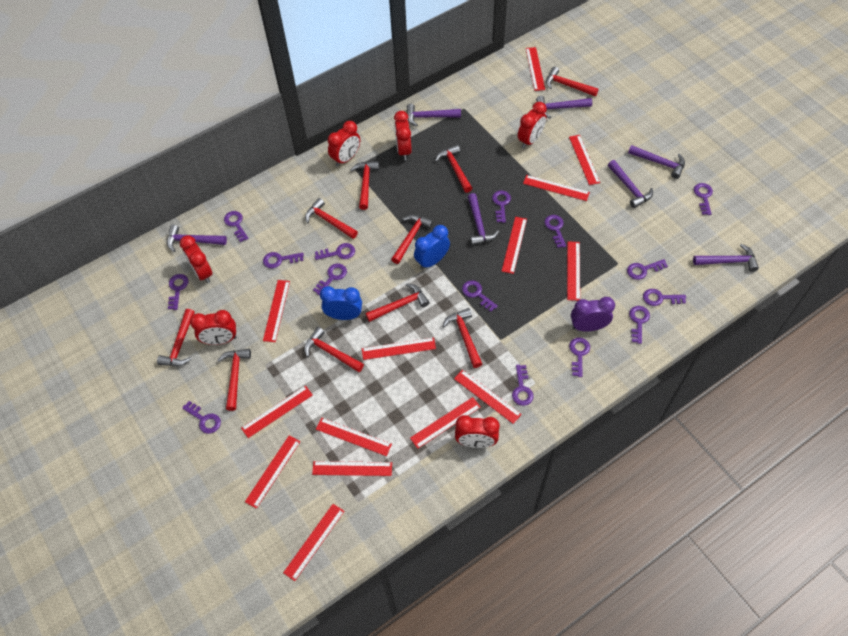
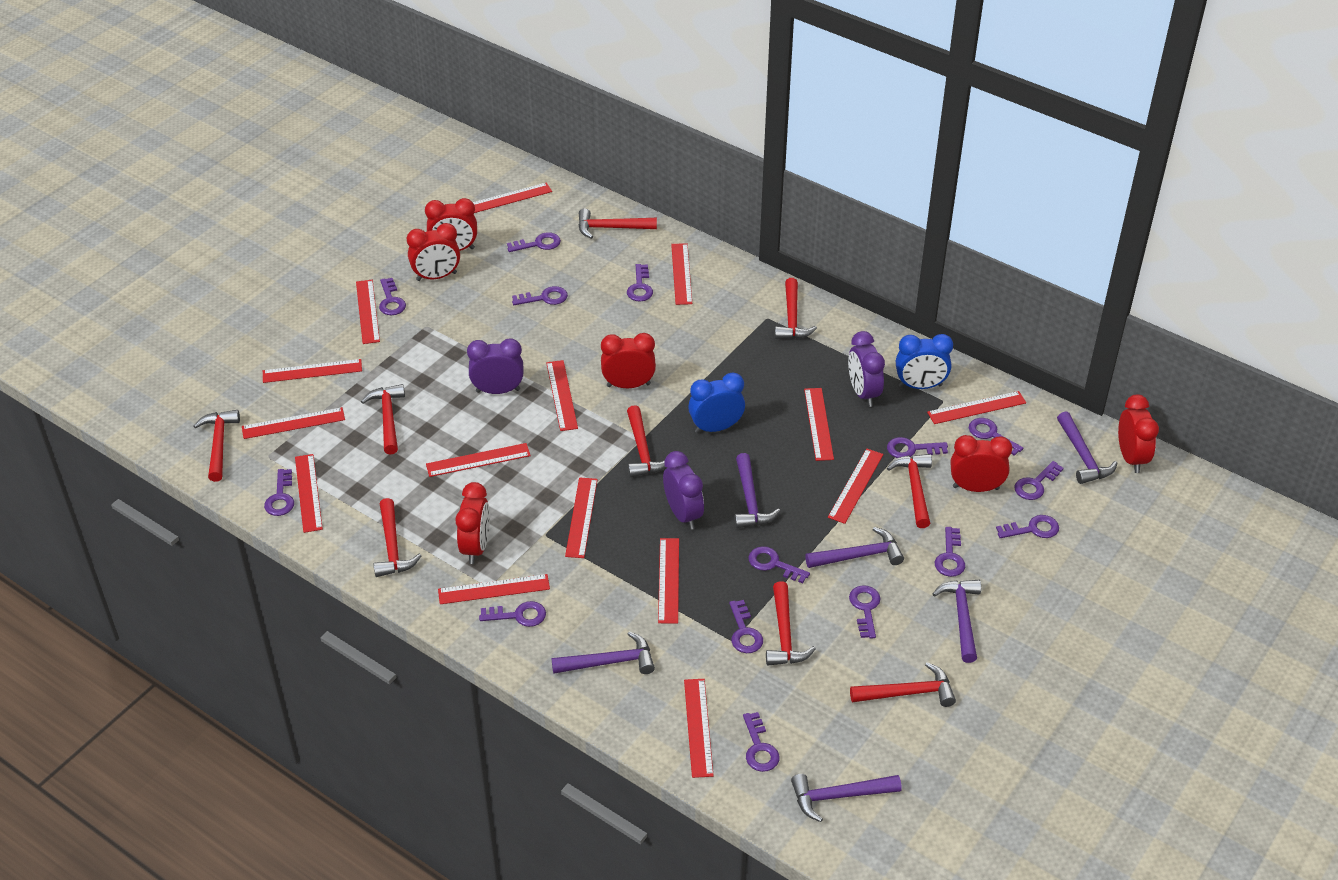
purple clock: [571,297,615,332] = 1 -> [467,338,523,394] [663,451,704,530] [848,331,885,407] = 3
purple hammer: [167,225,227,252] [407,104,461,127] [468,193,499,245] [536,96,592,118] [608,160,653,208] [628,145,685,179] [693,244,759,272] = 7 -> [551,631,655,674] [735,453,780,528] [791,774,902,822] [805,527,904,568] [933,580,981,663] [1057,411,1117,484] = 6
red hammer: [157,309,195,366] [217,349,251,411] [304,327,364,372] [305,198,358,239] [350,161,379,210] [366,283,429,322] [391,215,433,264] [435,145,472,193] [443,308,482,368] [546,67,599,96] = 10 -> [193,410,240,482] [361,384,405,455] [374,498,421,577] [579,208,657,239] [627,405,665,477] [766,581,816,666] [775,278,817,339] [850,662,956,707] [887,454,932,528] = 9
red ruler: [241,385,313,438] [245,436,300,509] [263,280,290,342] [283,504,345,581] [312,461,392,476] [316,418,392,456] [362,337,436,360] [410,397,481,449] [454,370,522,424] [502,217,527,274] [523,175,590,201] [526,47,545,91] [567,241,580,301] [569,135,600,185] = 14 -> [242,407,345,439] [263,359,362,383] [295,454,323,533] [356,280,380,344] [426,443,531,477] [438,574,550,604] [473,183,552,213] [546,360,578,431] [565,478,598,558] [658,538,679,624] [671,243,692,305] [684,679,714,778] [804,388,834,461] [828,448,883,524] [927,391,1026,424] = 15

